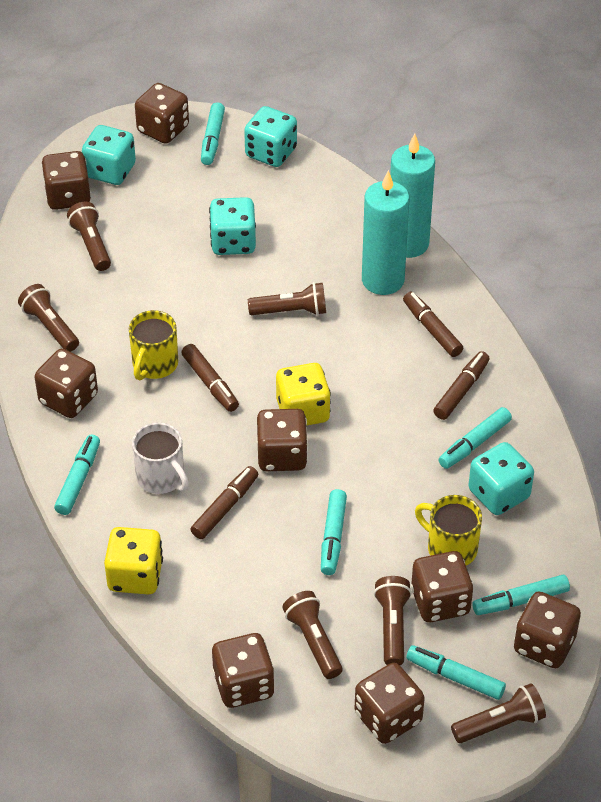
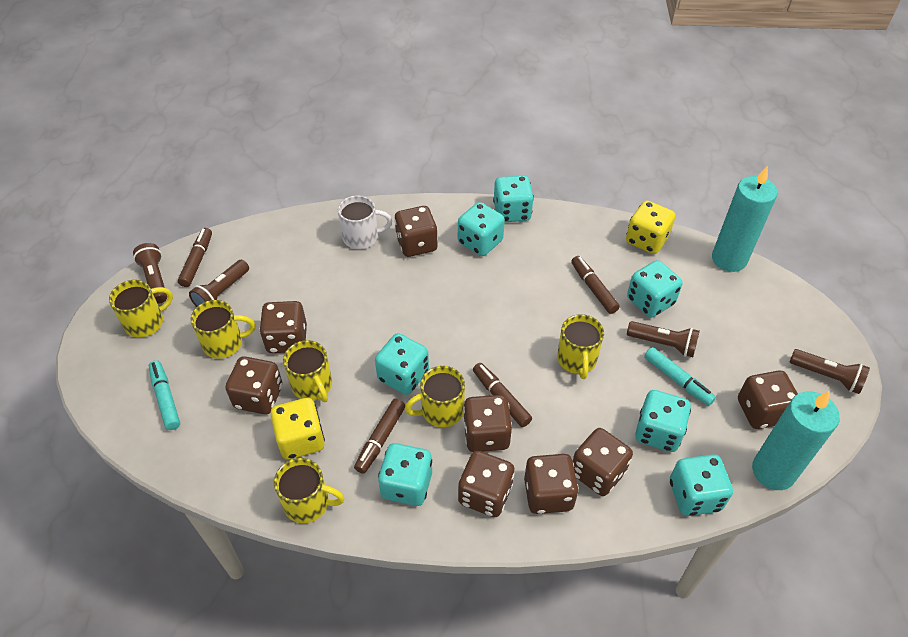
brown flashlight: [18,284,79,352] [67,202,111,271] [248,282,326,316] [282,591,343,679] [374,576,412,665] [451,683,546,743] = 6 -> [133,243,167,304] [189,260,249,307] [627,321,700,357] [790,349,870,394] = 4
turquoise dice: [82,125,136,185] [209,197,256,255] [244,106,297,167] [468,442,534,515] = 4 -> [375,333,429,395] [378,443,432,506] [458,202,505,256] [493,175,534,222] [627,260,682,318] [635,390,691,452] [670,454,733,516] = 7
turquoise marker: [54,435,100,515] [201,102,225,165] [321,489,347,575] [406,645,506,700] [438,407,512,469] [472,575,570,615] = 6 -> [148,360,180,430] [644,347,716,406] = 2
yellow mug: [129,310,178,380] [415,495,482,566] = 2 -> [109,280,173,338] [190,300,255,359] [274,458,344,523] [283,340,332,402] [405,366,465,427] [557,314,604,379] = 6

